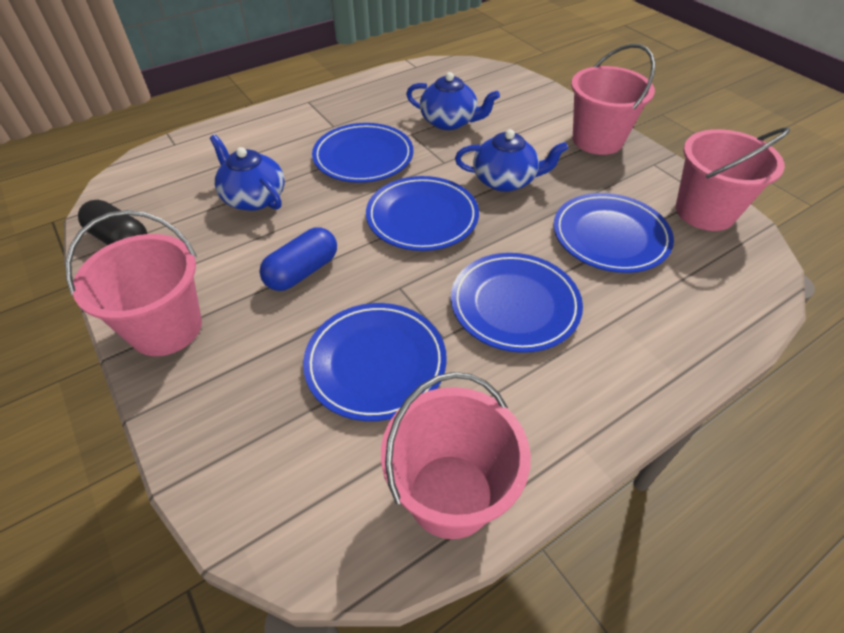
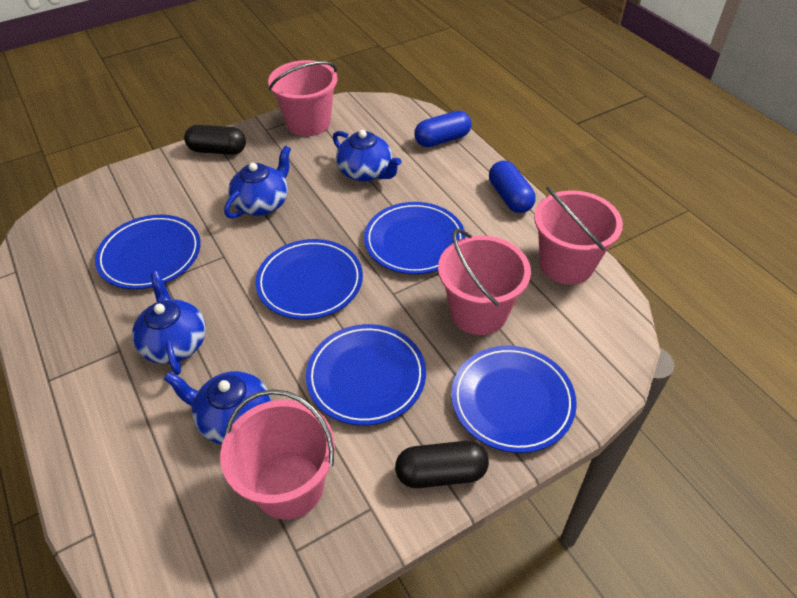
black capsule: [78,200,147,245] = 1 -> [184,125,246,155] [395,441,489,488] = 2
blue capsule: [259,227,337,291] = 1 -> [414,111,472,147] [489,160,536,213] = 2
blue teapot: [210,135,285,211] [406,72,500,130] [455,129,568,192] = 3 -> [132,271,206,375] [164,371,271,444] [224,146,291,219] [333,130,402,182] = 4

